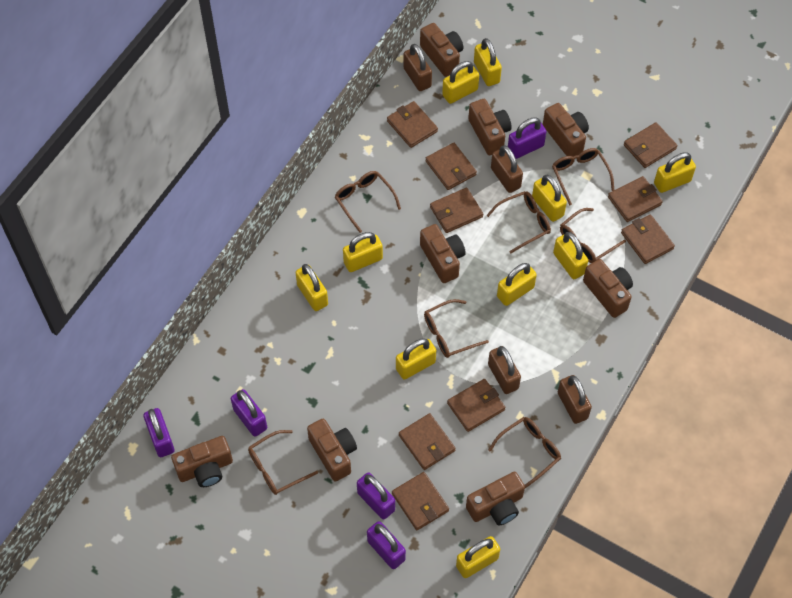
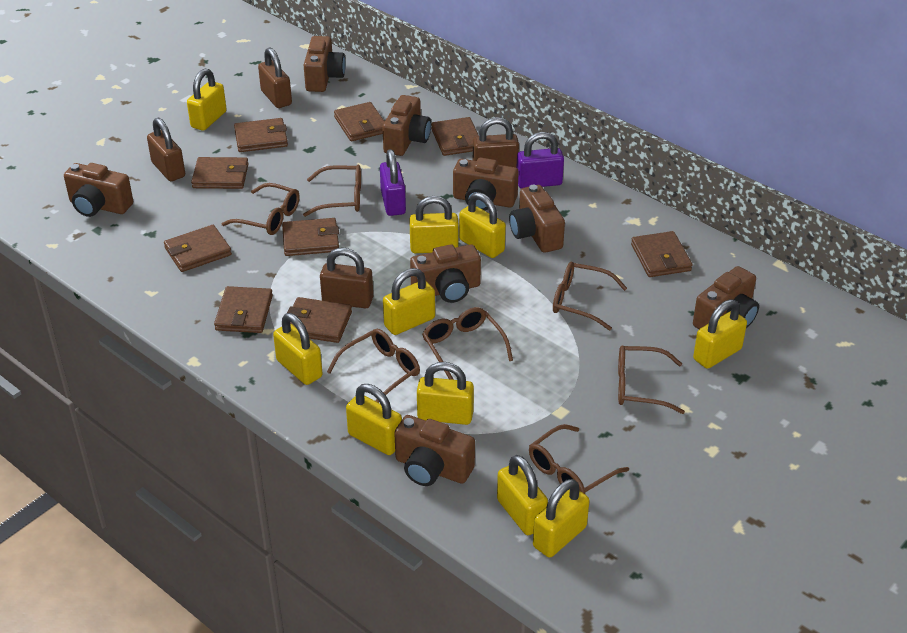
purple padlock: [143,408,175,457] [231,389,267,437] [357,472,395,520] [367,521,406,569] [508,117,546,159] = 5 -> [380,149,406,216] [516,132,564,189] = 2

